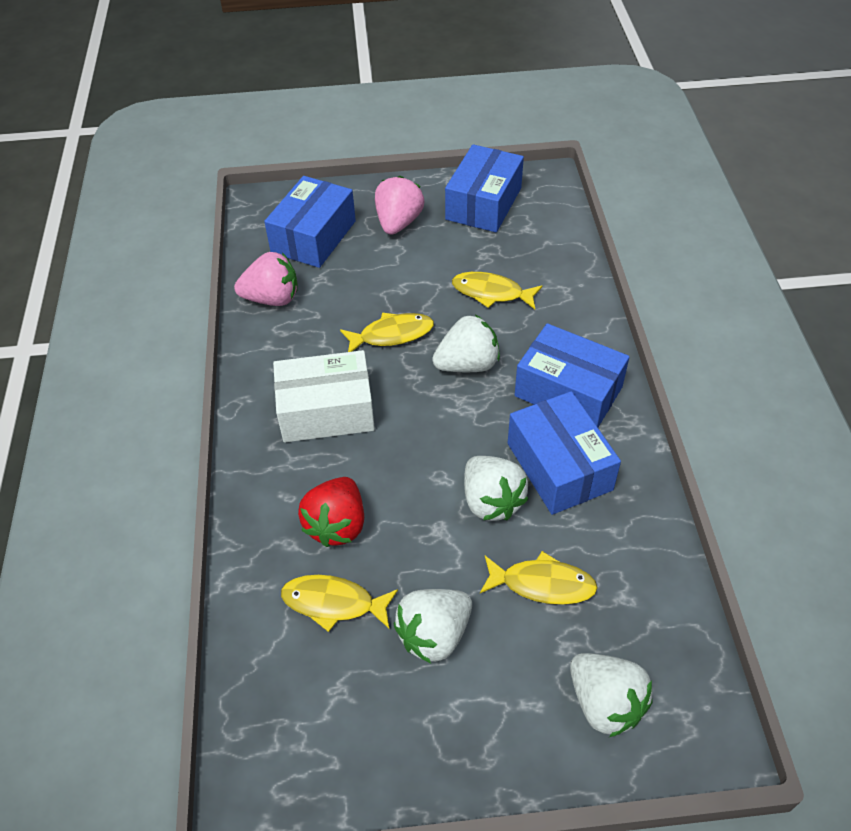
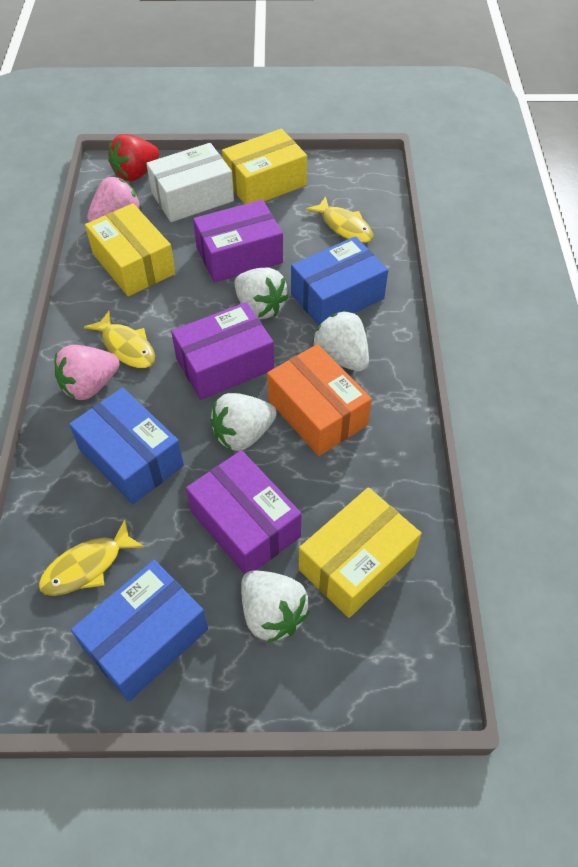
blue box: [264,176,356,268] [445,144,524,232] [508,391,621,515] [515,323,629,427] = 4 -> [69,387,184,504] [71,560,208,701] [291,236,388,326] = 3
orange box: none = 0 -> [267,344,372,456] = 1
purple box: none = 0 -> [171,302,274,400] [186,450,302,574] [193,200,283,283] = 3
yellow box: none = 0 -> [85,203,175,296] [222,129,307,204] [299,487,421,618] = 3
yellow fish: [281,575,398,632] [340,313,434,352] [452,272,542,309] [480,551,598,605] = 4 -> [39,520,144,596] [84,311,155,368] [305,196,373,243] = 3

